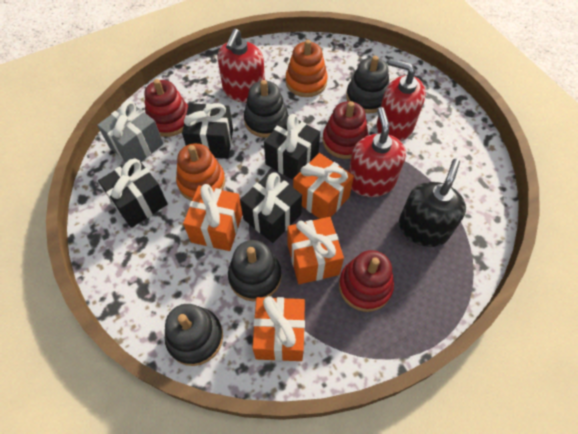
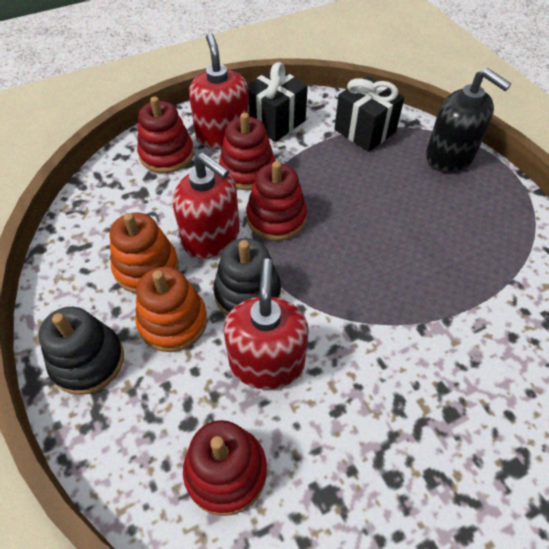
black gift: [98,157,168,228] [182,103,233,159] [240,171,302,243] [264,114,320,180] = 4 -> [248,62,308,142] [334,76,405,152] = 2
black stacking toy: [165,304,223,366] [228,240,281,301] [244,80,288,138] [346,56,389,113] = 4 -> [39,307,124,395] [213,238,281,315] = 2
grey gift: [97,100,163,162] = 1 -> none = 0
orange gift: [183,184,243,251] [252,296,305,361] [288,217,344,284] [293,153,354,219] = 4 -> none = 0
red stacking toy: [144,79,188,137] [323,101,368,159] [339,250,394,312] = 3 -> [137,97,194,173] [183,420,267,516] [219,113,275,190] [246,161,307,241] = 4

